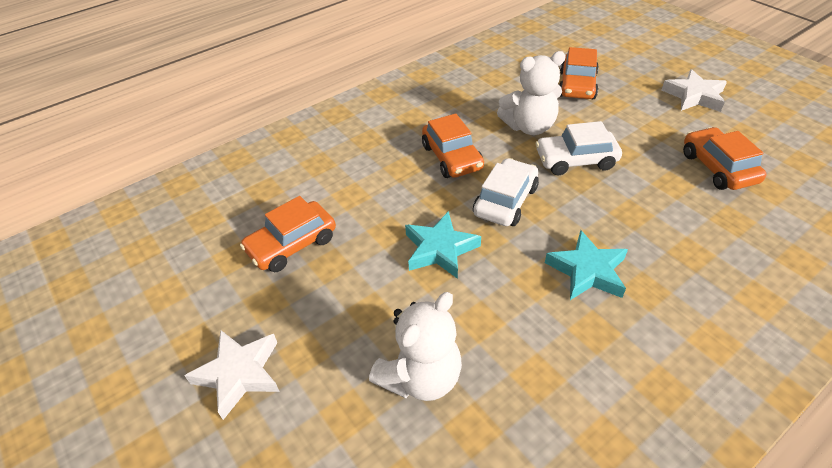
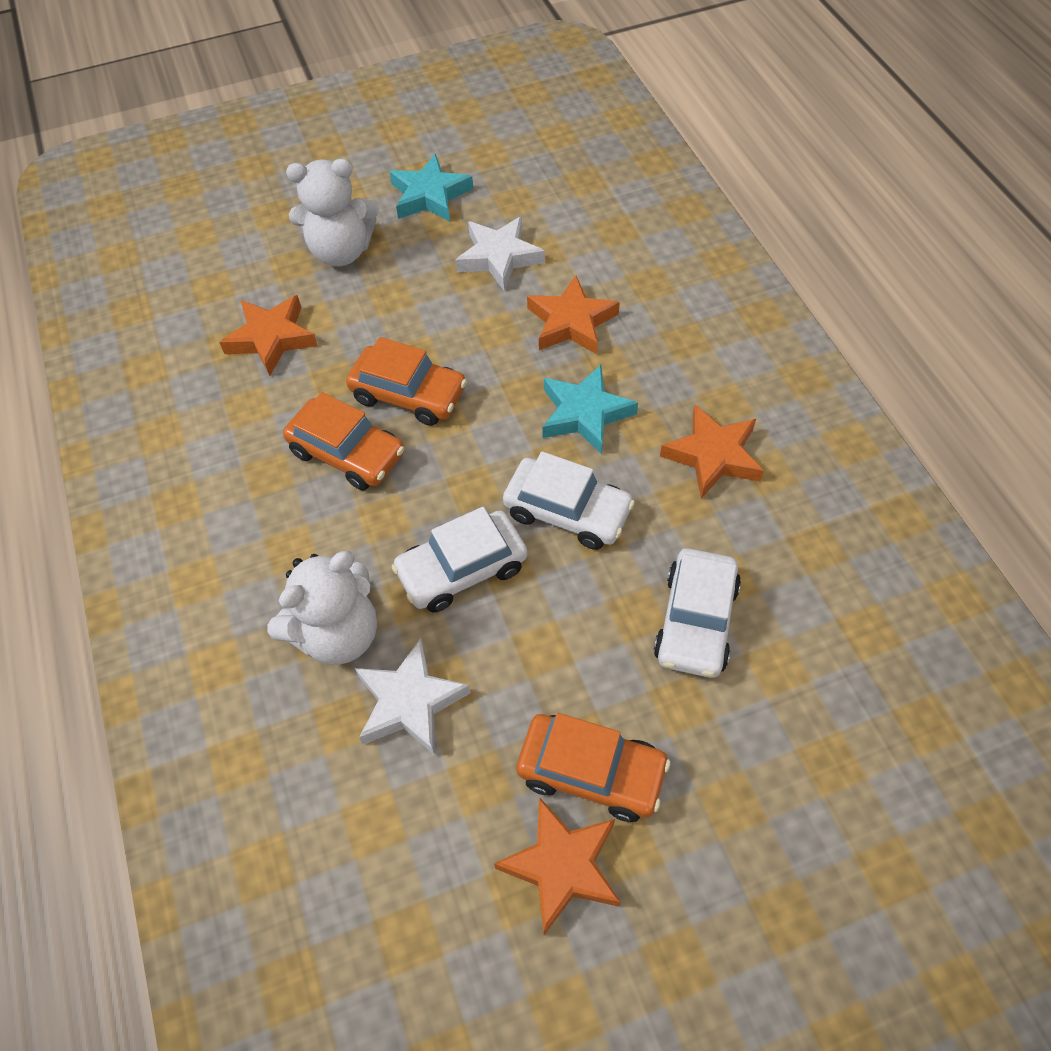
orange car: [240,196,336,272] [422,114,484,178] [559,47,599,99] [683,127,767,190] = 4 -> [283,392,404,490] [346,337,467,426] [517,713,671,822] = 3
orange star: none = 0 -> [219,295,318,376] [494,797,621,935] [527,276,620,354] [660,404,764,499] = 4
white car: [473,158,539,226] [535,121,622,175] = 2 -> [392,507,528,613] [503,451,635,550] [654,548,741,678] = 3

